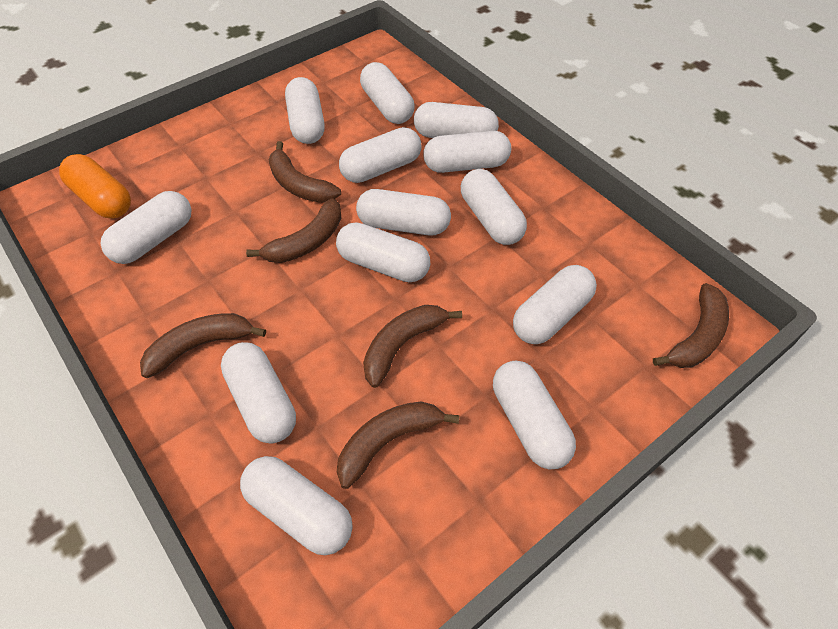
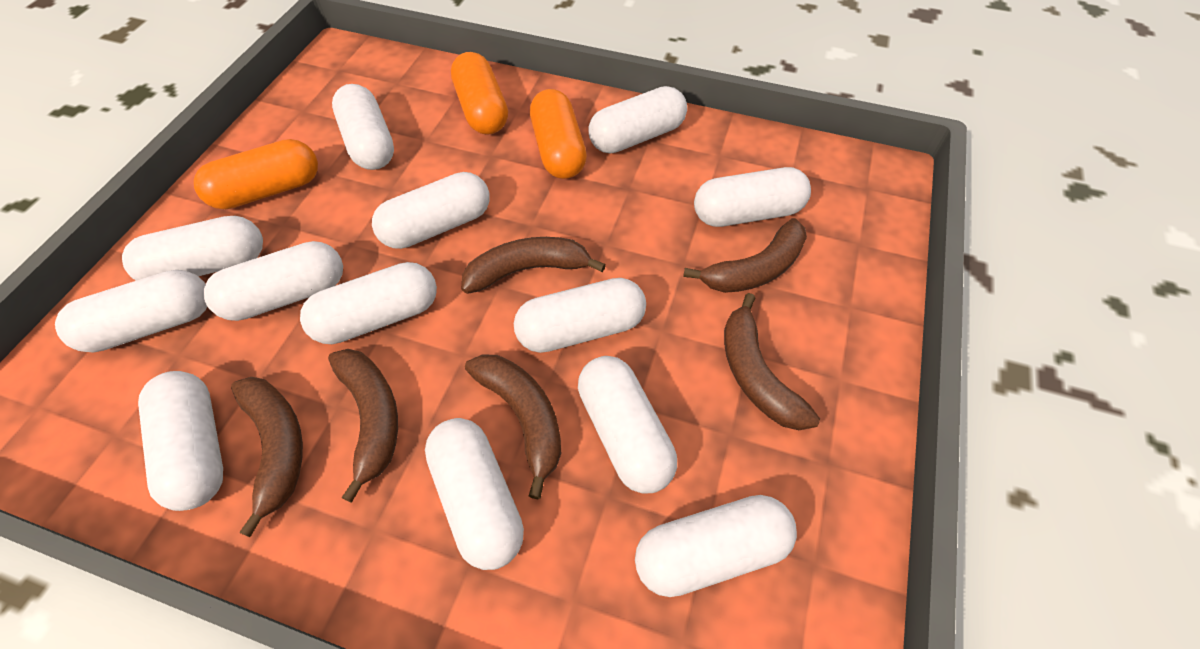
orange capsule: [59,154,131,219] = 1 -> [194,139,318,209] [451,52,508,135] [530,89,587,179] = 3

